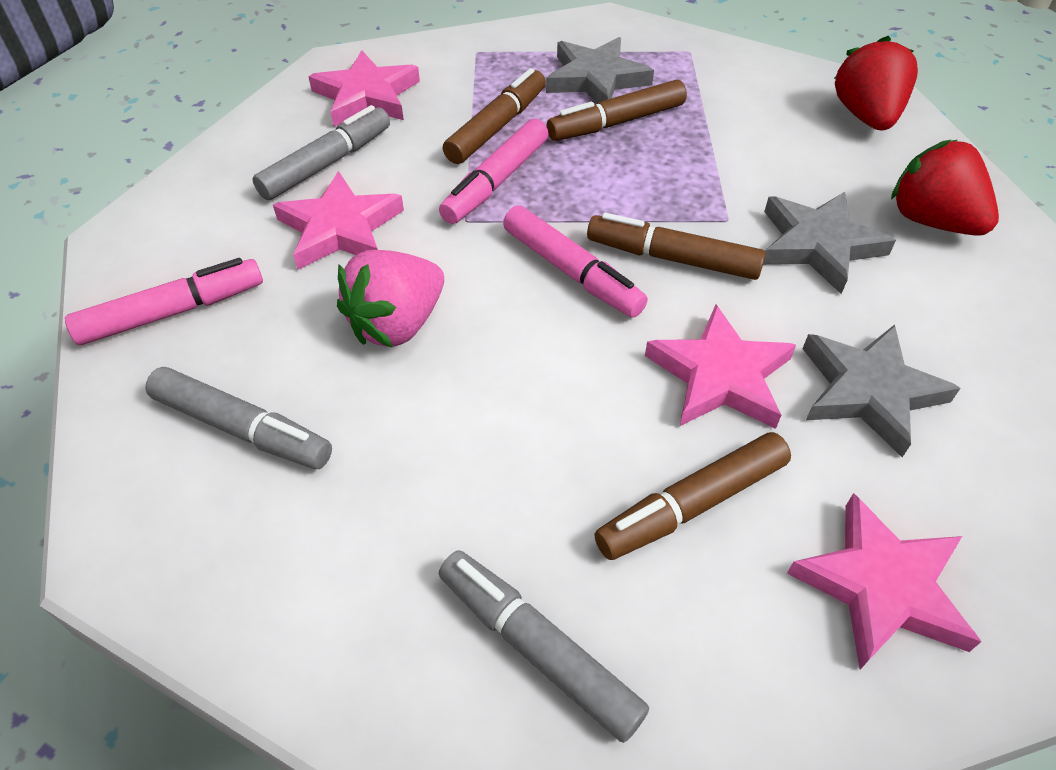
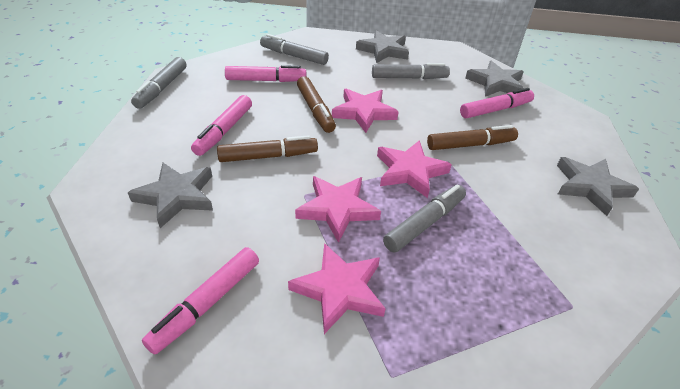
brown marker: [443,68,546,164] [547,80,687,141] [587,213,766,280] [594,432,791,560] = 4 -> [217,135,318,162] [297,76,336,133] [427,125,518,150] = 3
grey marker: [145,367,332,469] [252,105,390,200] [439,551,649,743] = 3 -> [131,57,187,109] [260,34,329,65] [372,63,450,79] [383,184,466,253] = 4
grey star: [546,37,654,103] [763,192,896,294] [803,324,960,457] = 3 -> [128,163,213,228] [356,30,409,63] [465,61,524,97] [557,157,639,216] = 4
pink marker: [65,258,263,345] [439,119,549,224] [503,206,648,318] = 3 -> [142,247,259,355] [191,95,252,156] [225,65,306,82] [460,88,534,118] = 4
pink strawberry: [337,250,444,348] = 1 -> none = 0
red strawberry: [834,36,918,130] [891,140,999,236] = 2 -> none = 0

